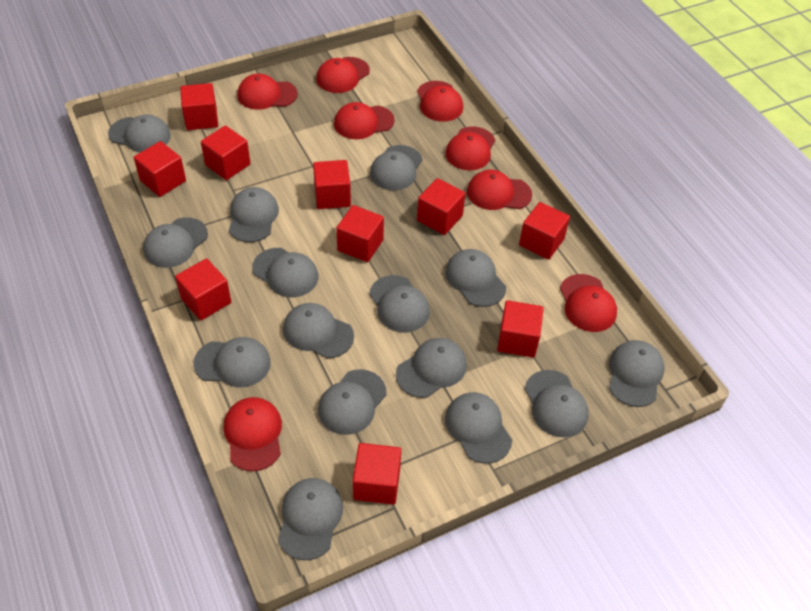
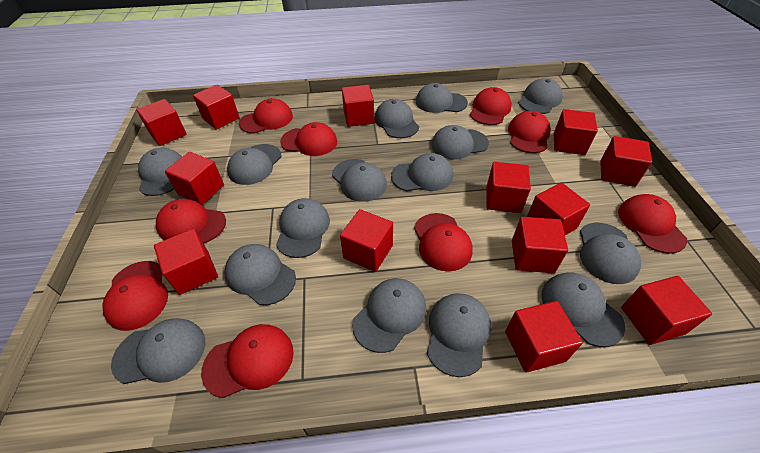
red cap: [224,397,282,471] [237,74,298,110] [316,57,370,93] [334,102,395,139] [417,81,463,122] [445,127,495,170] [467,170,532,210] [560,274,617,332] = 8 -> [102,261,168,331] [156,199,226,243] [201,324,294,398] [239,98,293,134] [280,122,337,156] [414,213,473,272] [470,87,512,125] [508,111,551,153] [618,194,687,254] = 9
red cube: [134,141,186,197] [175,258,231,321] [180,83,218,130] [201,125,251,180] [313,160,351,209] [336,205,384,262] [353,443,401,505] [417,178,465,235] [497,300,544,358] [519,202,570,260] = 10 -> [136,99,187,146] [154,229,218,295] [165,152,224,205] [193,84,240,130] [340,209,393,272] [342,85,374,127] [486,162,531,213] [505,301,583,373] [512,217,568,273] [527,183,590,235] [553,109,598,155] [600,136,652,187] [621,276,712,345] = 13

